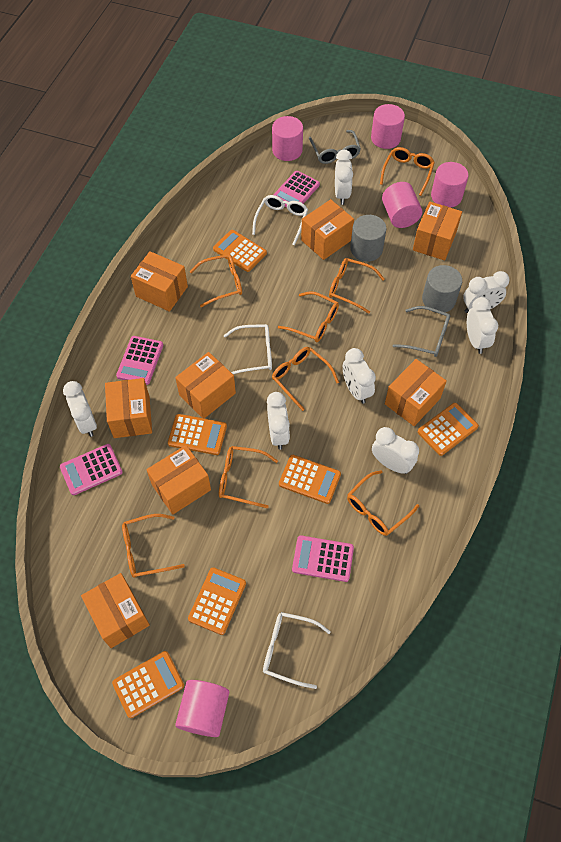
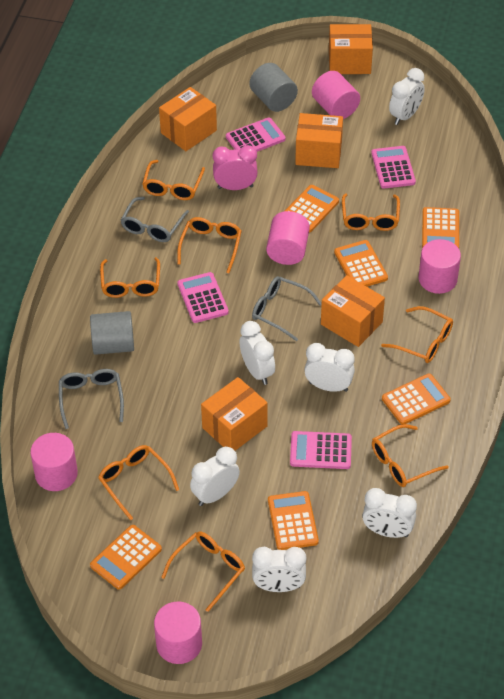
grey glasses: [309,130,361,164] [392,306,450,357] = 2 -> [59,369,124,429] [121,197,189,242] [252,276,322,341] = 3
orange box: [81,573,150,648] [105,378,152,438] [131,251,188,312] [146,445,211,515] [175,352,236,418] [301,199,354,260] [385,359,447,426] [413,202,462,260] = 8 -> [159,87,217,151] [201,377,268,451] [295,113,343,168] [321,275,385,347] [329,24,373,74] = 5
pink clock: none = 0 -> [213,145,258,190] = 1
white clock: [63,381,97,437] [267,392,290,450] [335,150,353,205] [343,348,376,404] [372,427,419,474] [463,271,510,313] [467,297,498,354] = 7 -> [190,447,240,506] [239,321,275,385] [252,547,306,592] [304,343,355,392] [362,488,417,538] [389,68,425,125] = 6
white glasses: [224,324,272,374] [252,195,308,245] [263,612,331,689] = 3 -> none = 0

